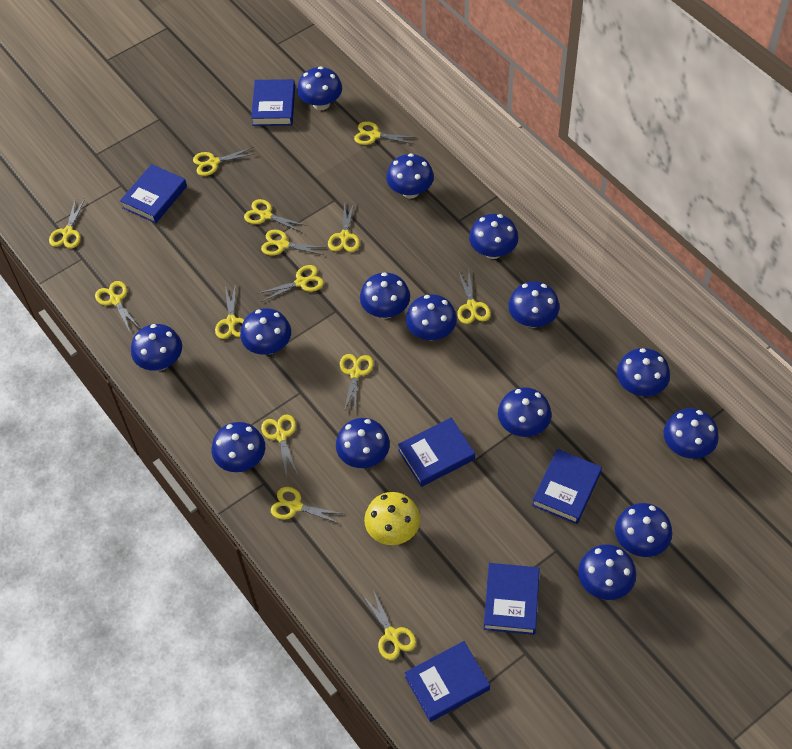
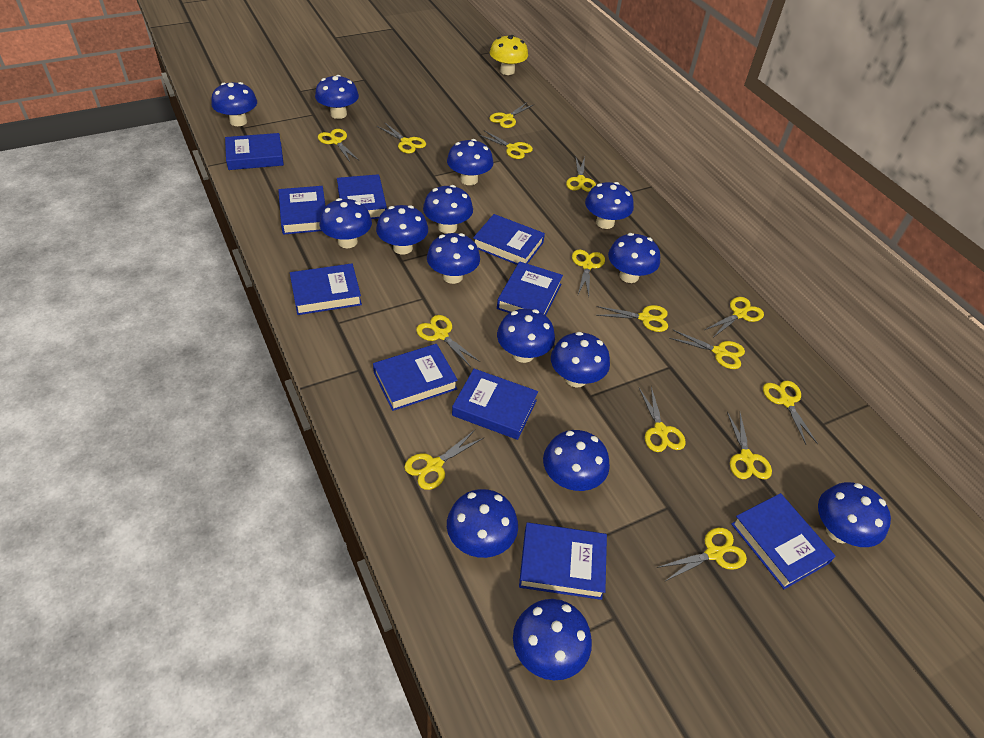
blue book: [120,164,187,223] [251,79,295,126] [398,418,475,487] [405,641,490,722] [483,563,540,635] [532,449,602,524] = 6 -> [225,133,284,170] [278,186,325,235] [290,263,362,315] [337,174,387,219] [373,344,458,411] [452,369,538,440] [473,214,545,265] [497,262,563,316] [519,522,607,600] [731,493,836,589] = 10
yellow scissors: [49,198,85,248] [95,281,139,332] [193,147,254,176] [215,283,244,339] [244,199,307,232] [257,265,324,302] [261,230,327,256] [261,415,298,478] [271,487,344,524] [328,203,360,252] [340,354,374,412] [354,121,417,145] [363,590,416,660] [457,271,491,324] = 14 -> [318,129,359,162] [377,122,426,154] [404,430,483,490] [416,315,480,367] [479,130,533,159] [489,102,535,128] [566,156,596,192] [572,249,605,296] [596,305,668,332] [639,387,686,452] [657,528,747,582] [669,330,745,369] [705,297,764,337] [727,412,772,479] [763,381,818,444] = 15

